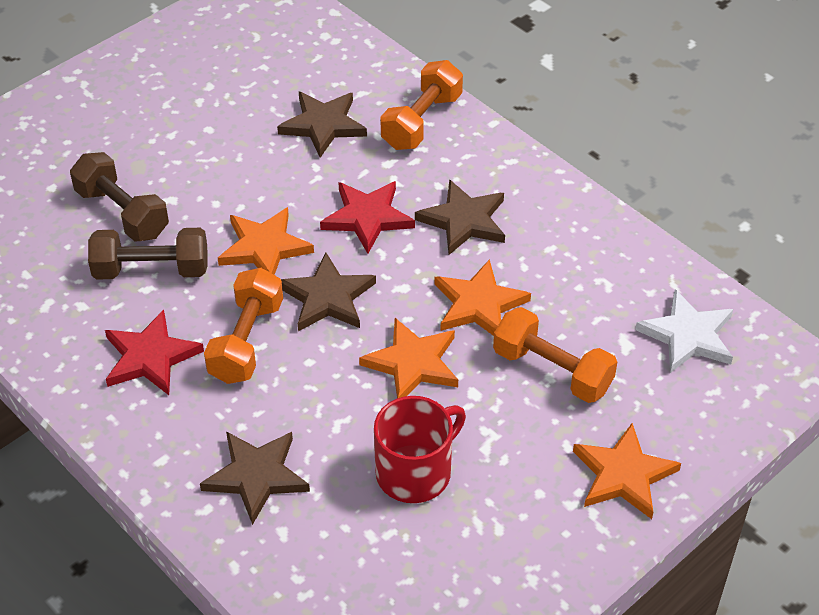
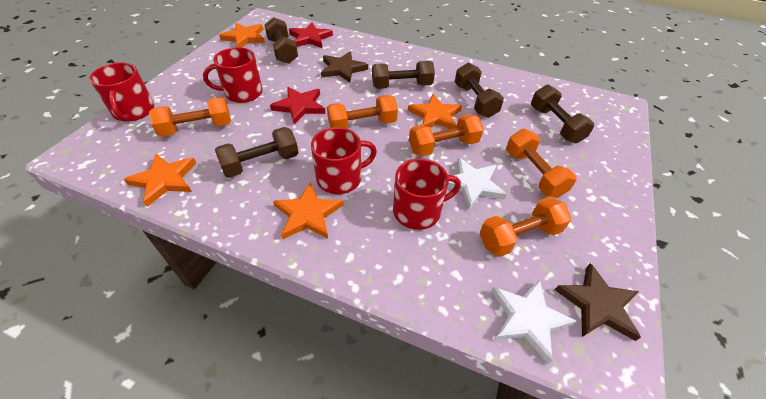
brown dumbbell: [70,152,169,242] [88,228,207,280] = 2 -> [215,127,299,178] [265,17,298,64] [372,61,435,89] [455,63,504,118] [531,85,594,143] = 5
brown star: [200,431,310,525] [277,92,367,158] [281,252,376,331] [415,179,505,255] = 4 -> [321,51,368,83] [555,263,641,341] = 2
orange dumbbell: [204,268,283,384] [380,60,463,150] [493,307,617,403] = 3 -> [149,97,231,137] [327,95,398,129] [409,114,484,156] [480,197,571,257] [506,129,577,198] = 5
red mug: [374,396,466,503] = 1 -> [89,63,154,122] [203,47,263,103] [311,127,377,194] [393,159,461,230] = 4
white star: [635,289,733,373] = 1 -> [447,157,507,210] [491,279,577,364] = 2

